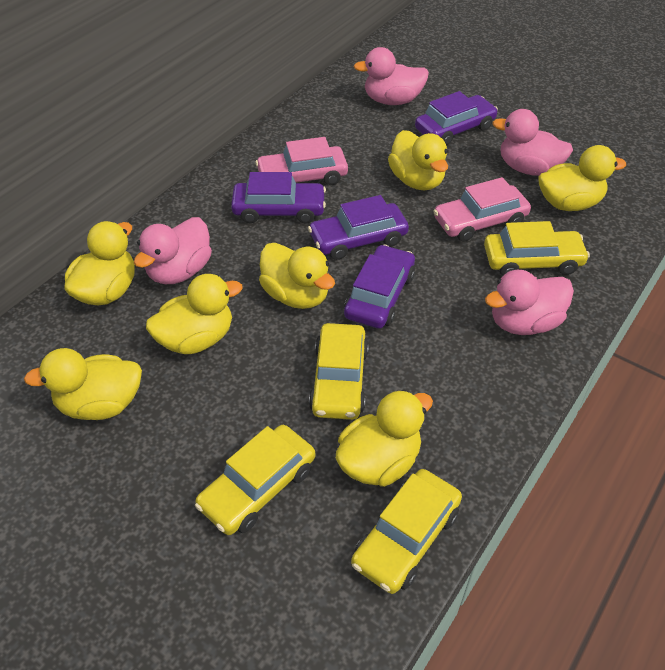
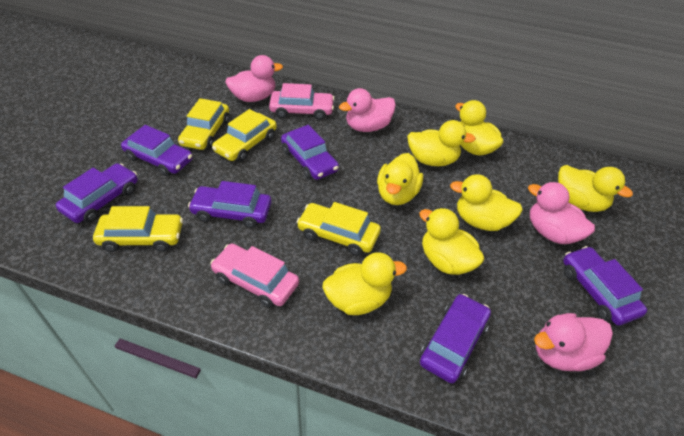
purple car: [231,172,326,224] [308,195,409,260] [344,244,415,329] [415,91,498,146] = 4 -> [56,163,138,223] [121,125,193,176] [188,181,272,228] [281,125,339,180] [420,294,491,383] [563,246,647,326] = 6

